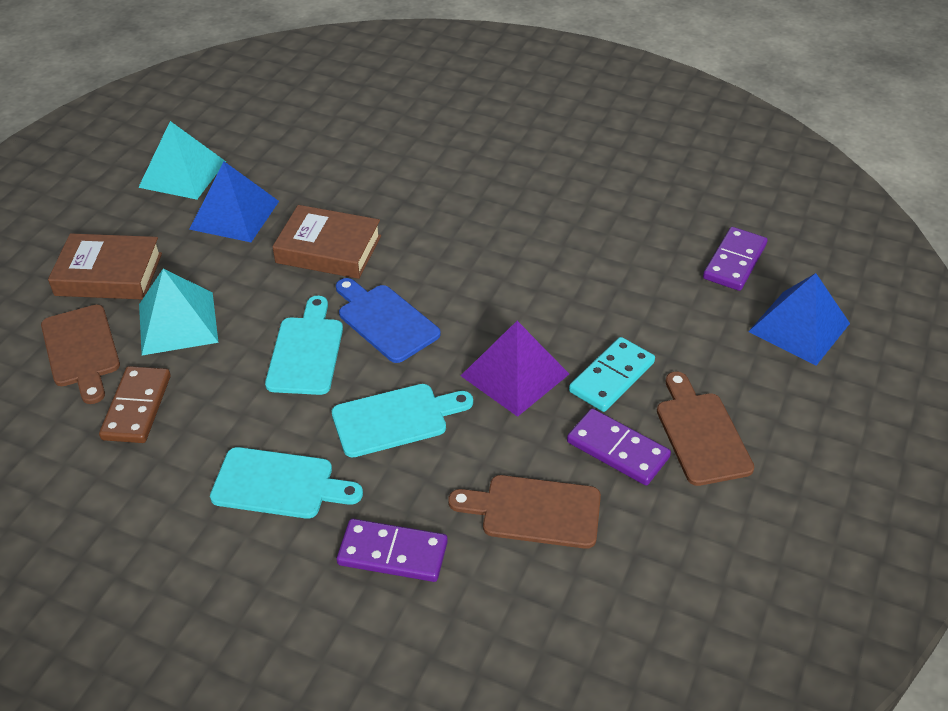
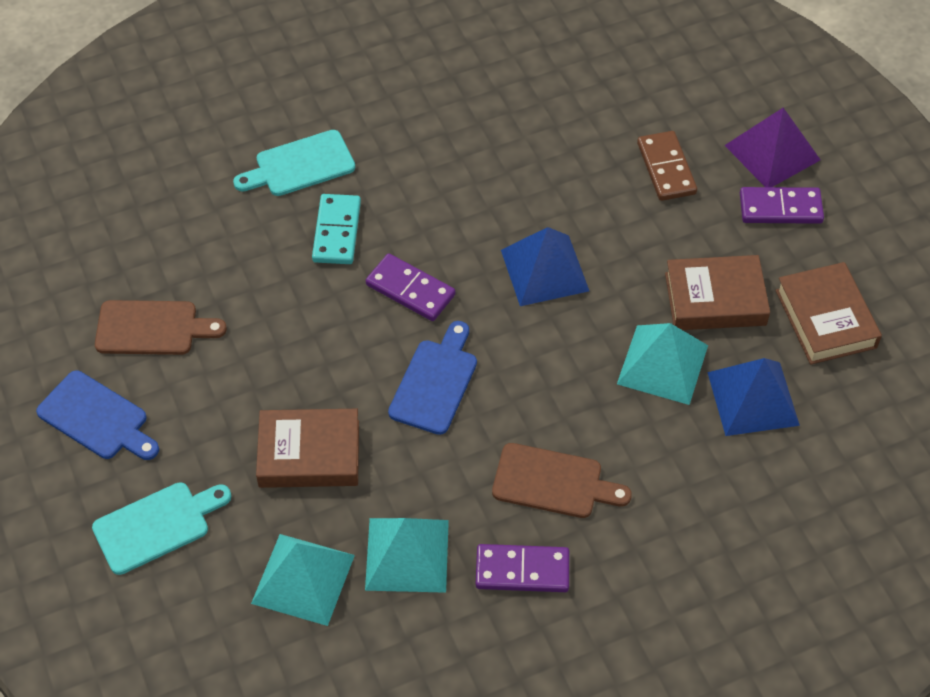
blue cutting board: [336,278,441,363] = 1 -> [36,371,159,460] [388,321,477,435] = 2
brown book: [48,233,162,299] [272,205,381,279] = 2 -> [256,409,359,488] [665,255,770,330] [775,262,882,365] = 3
brown cutting board: [41,305,120,404] [448,475,601,549] [657,372,754,486] = 3 -> [95,300,227,355] [492,443,632,518] = 2
turquoise cutting board: [210,447,363,519] [265,296,343,395] [332,384,473,457] = 3 -> [92,482,231,575] [233,130,355,196] = 2
turquoise pyramid: [138,121,226,200] [139,269,218,355] = 2 -> [251,534,355,626] [365,518,449,593] [617,323,708,405] = 3

